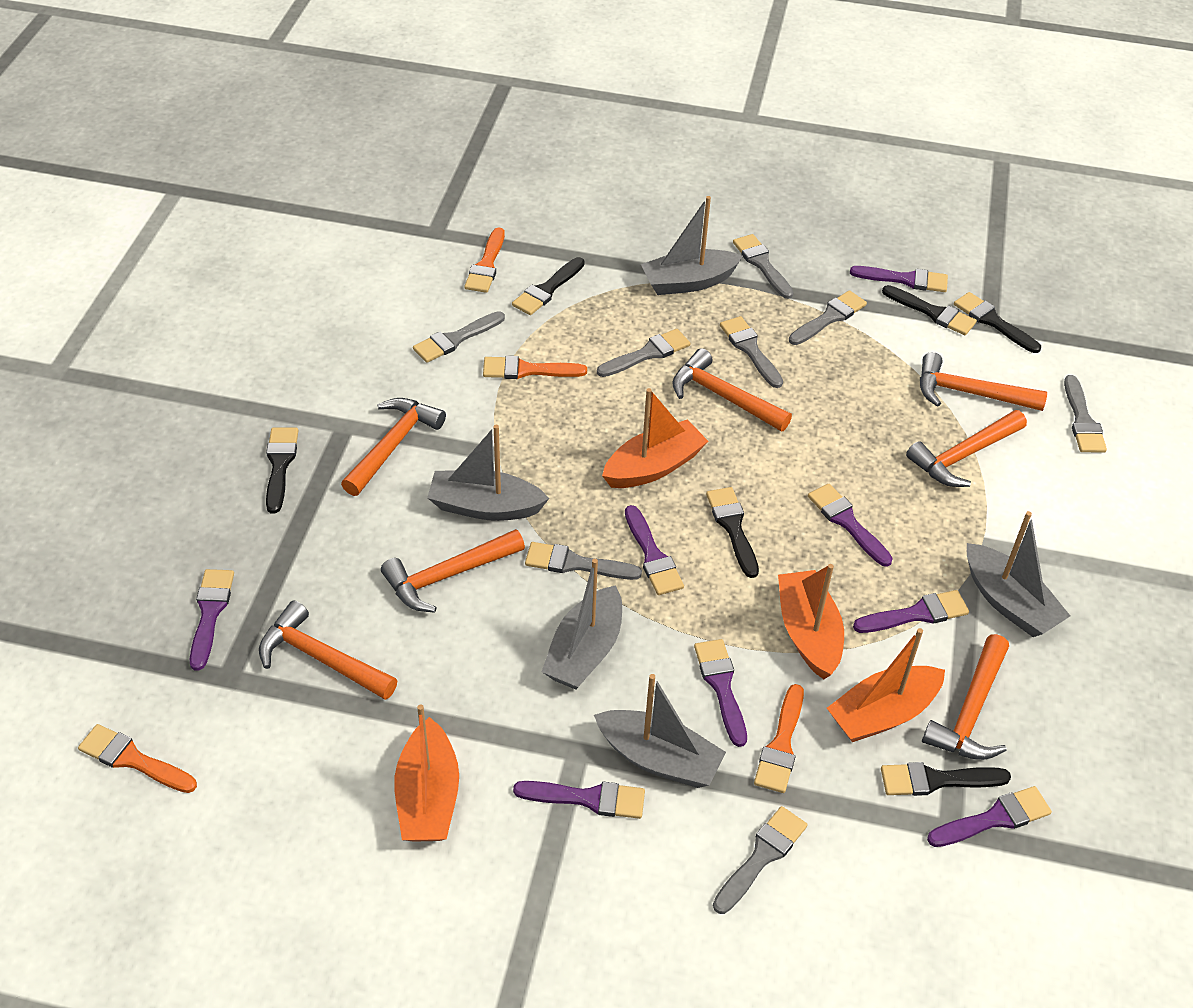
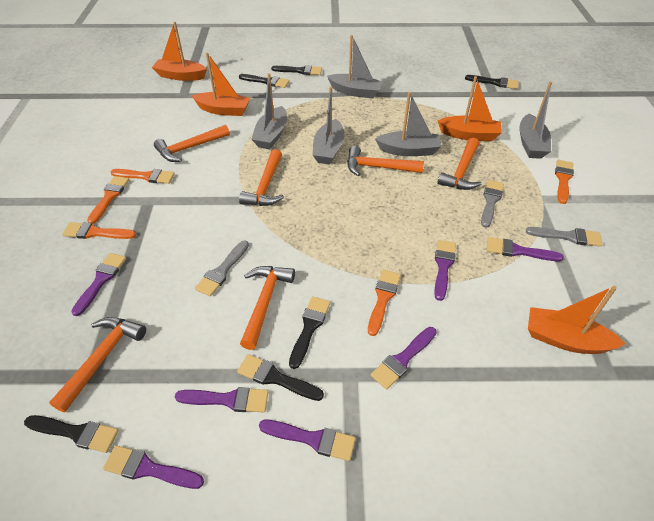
grey brush: [413,311,505,363] [525,542,642,580] [597,329,690,377] [713,806,808,914] [720,316,783,388] [733,234,794,299] [789,290,867,345] [1064,375,1107,452] = 8 -> [195,241,249,297] [481,180,504,228] [526,227,603,247] = 3
orange brush: [78,724,197,793] [464,227,505,293] [483,356,587,379] [754,684,804,793] = 4 -> [62,222,136,239] [87,176,129,224] [111,169,175,184] [368,270,401,336] [555,160,574,204] = 5
orange hammer: [259,601,398,700] [341,398,446,496] [381,529,525,613] [672,348,792,431] [906,410,1027,487] [920,352,1047,411] [922,634,1009,760] = 7 -> [49,317,146,412] [154,125,230,162] [239,149,284,206] [240,266,295,350] [347,146,424,176] [437,138,481,190] = 6
purple brush: [190,569,234,671] [513,781,645,819] [625,505,684,595] [694,639,747,747] [808,484,893,567] [850,266,948,292] [853,590,969,633] [927,786,1052,847] = 8 -> [71,253,126,316] [103,445,204,489] [175,387,268,412] [259,420,355,461] [371,327,437,389] [434,240,456,301] [487,237,564,261] = 7

